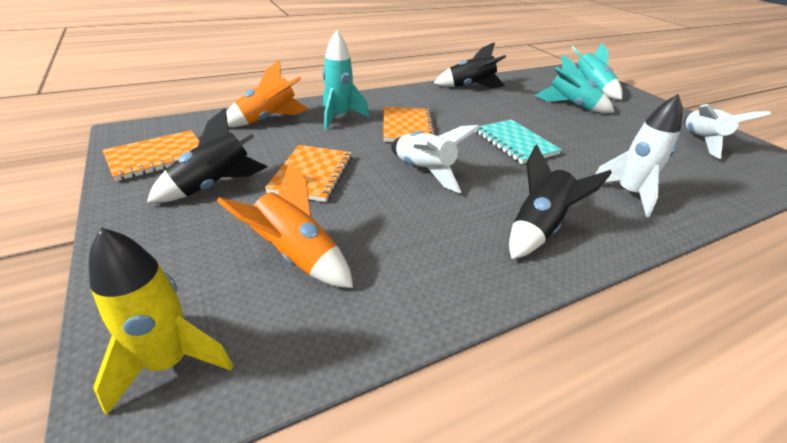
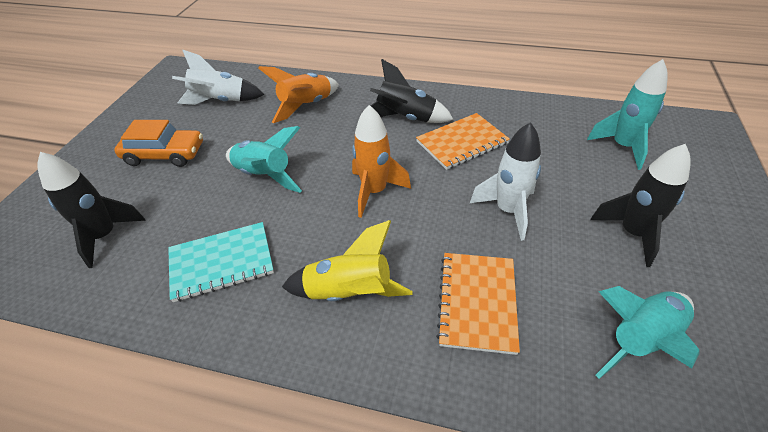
orange car: none = 0 -> [114,120,203,167] = 1
orange notebook: [102,130,200,181] [265,145,352,202] [383,107,435,142] = 3 -> [416,113,510,170] [436,253,520,355] = 2
white rocket: [391,125,480,193] [595,94,683,217] [684,104,771,159] = 3 -> [172,49,264,105] [469,122,541,241] = 2

